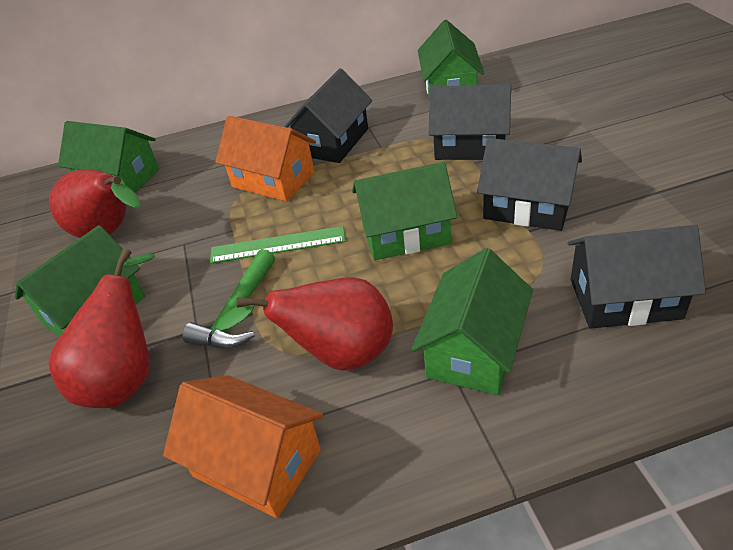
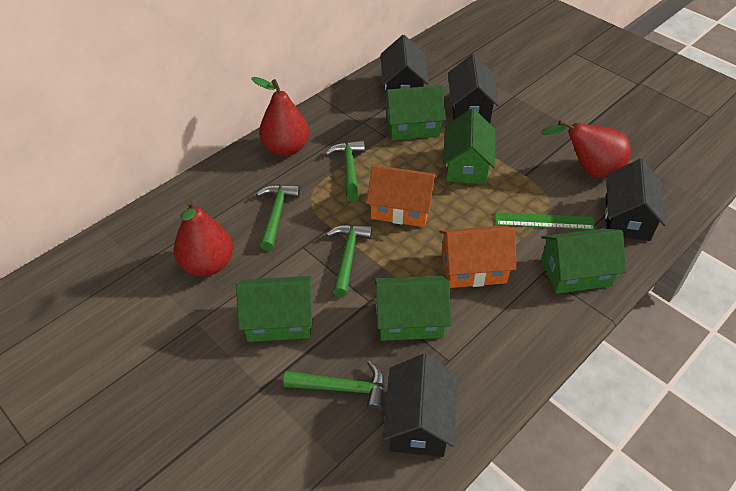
green hammer: [182,249,275,348] = 1 -> [256,184,300,251] [283,361,385,412] [325,140,365,201] [326,224,372,297] = 4

